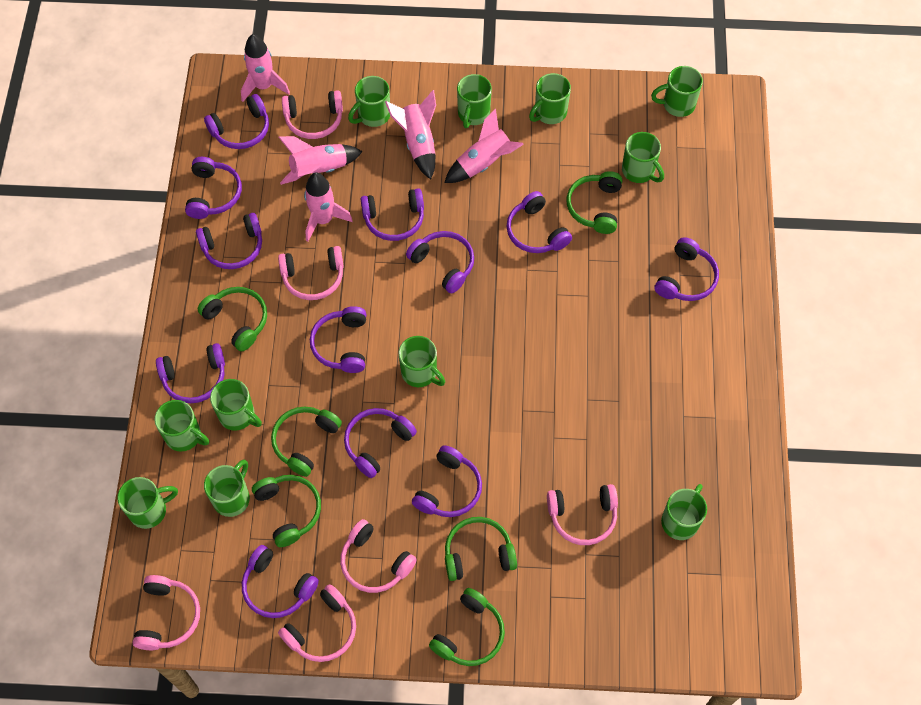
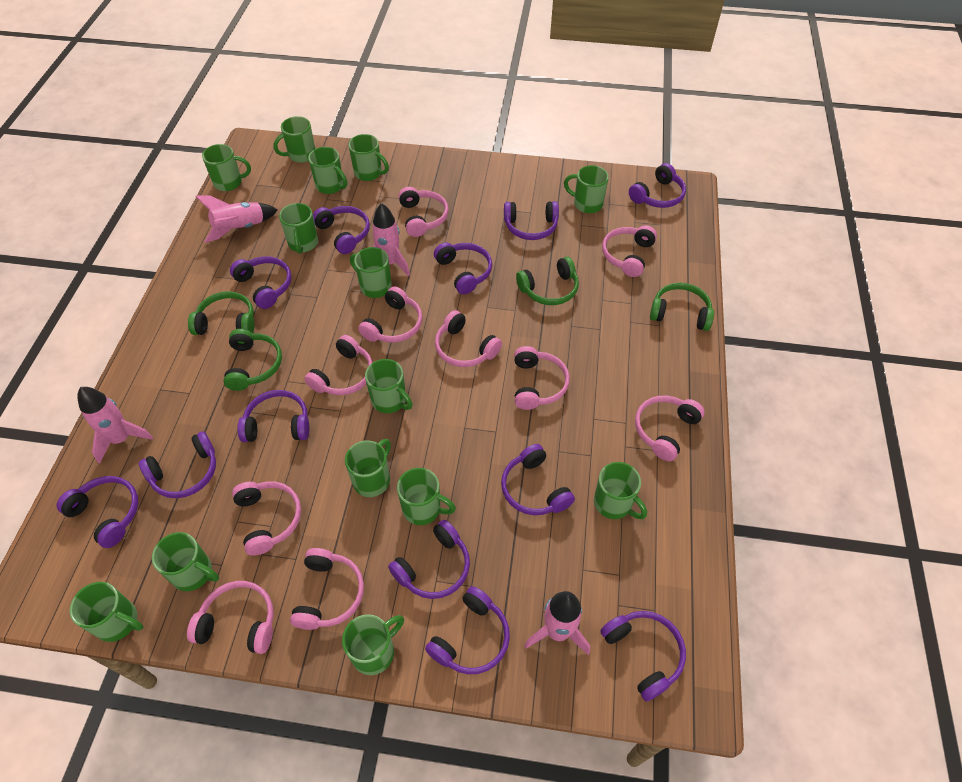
green headphones: [198,287,267,351] [252,475,321,547] [271,406,342,477] [429,588,505,666] [445,517,517,581] [567,171,622,234] = 6 -> [188,291,254,335] [224,329,282,391] [516,257,579,305] [650,282,714,331] = 4
green mug: [117,477,178,529] [155,400,209,452] [204,460,250,517] [210,379,262,431] [348,76,390,127] [398,336,445,387] [457,74,492,128] [529,73,571,124] [622,132,664,183] [651,66,703,117] [661,484,707,540] = 11 -> [70,582,143,642] [152,532,219,591] [202,144,251,191] [273,116,315,163] [279,203,318,254] [308,147,347,194] [342,614,404,675] [345,439,391,497] [348,134,389,181] [350,247,392,298] [365,359,412,413] [397,468,456,525] [564,165,609,213] [594,462,647,519] = 14
pink headphones: [133,575,200,650] [278,246,344,300] [278,584,356,662] [282,90,343,139] [340,519,417,593] [547,484,618,545] = 6 -> [187,581,274,654] [232,481,301,556] [290,548,364,630] [304,335,373,395] [358,287,423,343] [399,187,449,237] [435,310,502,367] [514,346,570,410] [602,225,657,277] [635,396,705,461] = 10
pink rocket: [241,34,290,102] [279,136,363,185] [304,172,353,242] [385,90,436,179] [444,108,524,183] = 5 -> [77,387,153,464] [195,196,278,243] [373,203,410,276] [525,591,590,655] = 4

